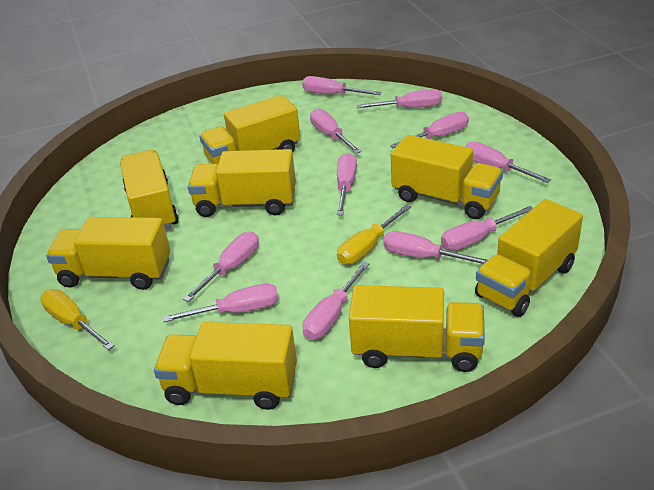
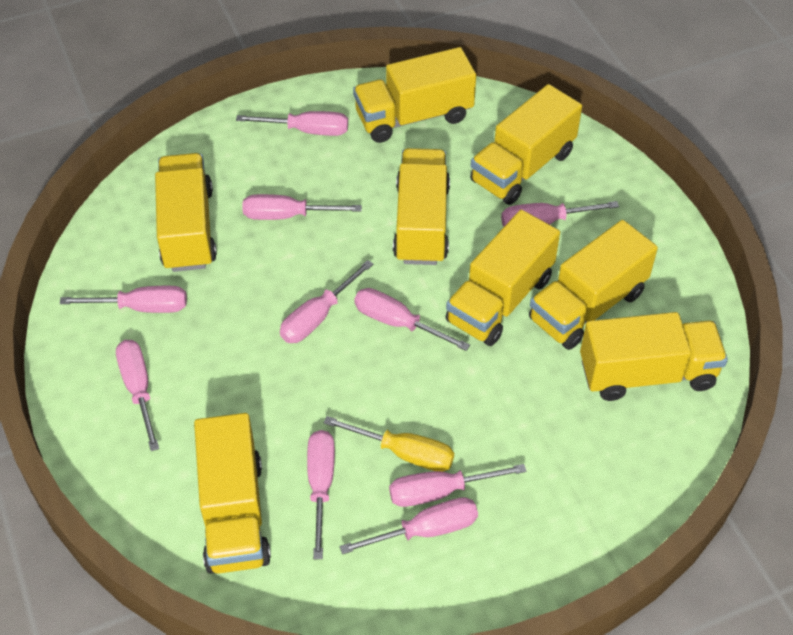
pink screwdriver: [162,283,279,322] [183,232,259,302] [302,76,381,95] [302,262,369,340] [310,108,361,154] [337,153,357,215] [356,89,442,108] [383,231,488,264] [390,112,469,148] [441,206,533,251] [465,142,551,183] = 11 -> [60,286,187,313] [116,340,159,451] [236,111,348,136] [242,194,362,220] [280,260,374,343] [307,430,335,559] [340,497,478,554] [354,288,470,351] [389,464,527,507] [501,201,619,227] = 10
yellow screwdriver: [40,289,115,350] [337,204,411,265] = 2 -> [324,416,454,472] = 1

